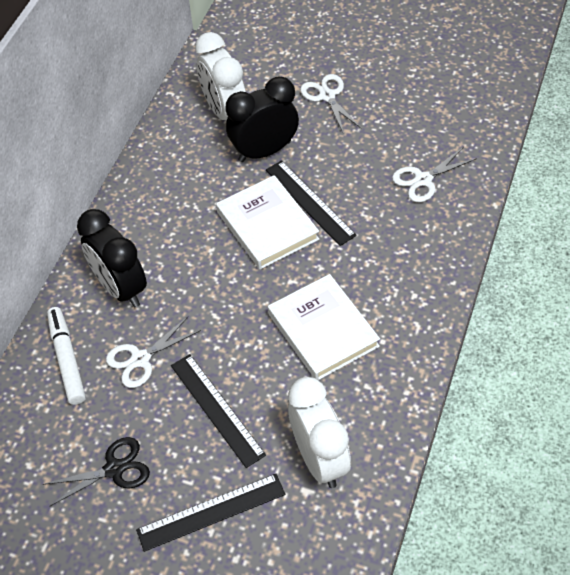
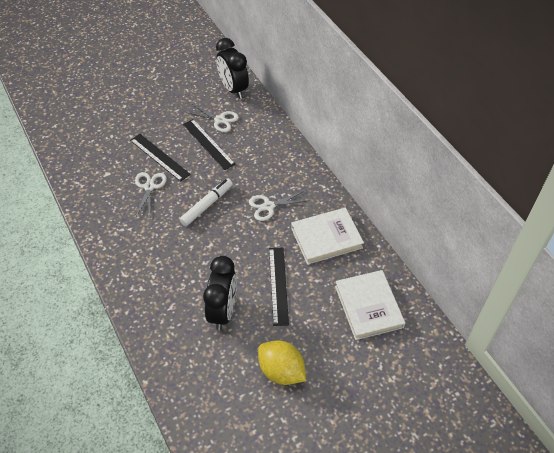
black scissors: [43,437,150,506] = 1 -> none = 0
white clock: [195,32,246,120] [288,377,351,488] = 2 -> none = 0
yellow lemon: none = 0 -> [258,340,306,385] = 1

